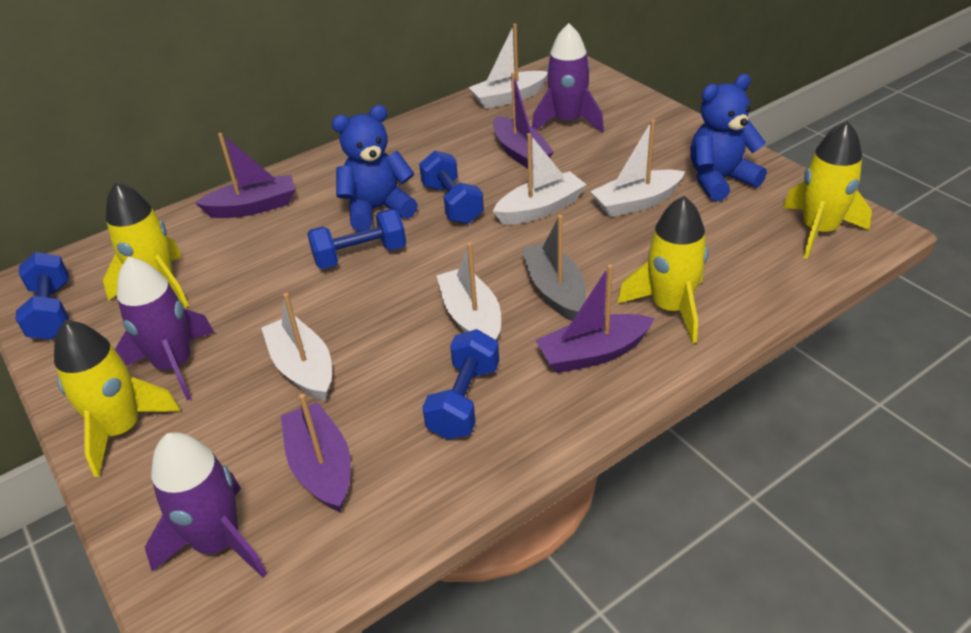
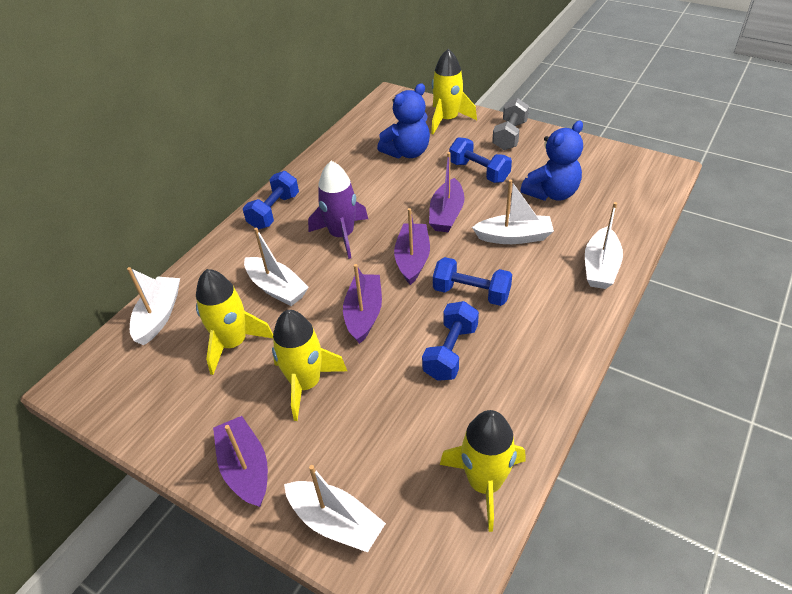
grey boat: [522,215,586,321] = 1 -> none = 0
grey dumbbell: none = 0 -> [492,98,529,150] = 1
purple rocket: [115,257,214,400] [145,432,267,577] [532,23,604,133] = 3 -> [308,161,368,259] = 1

